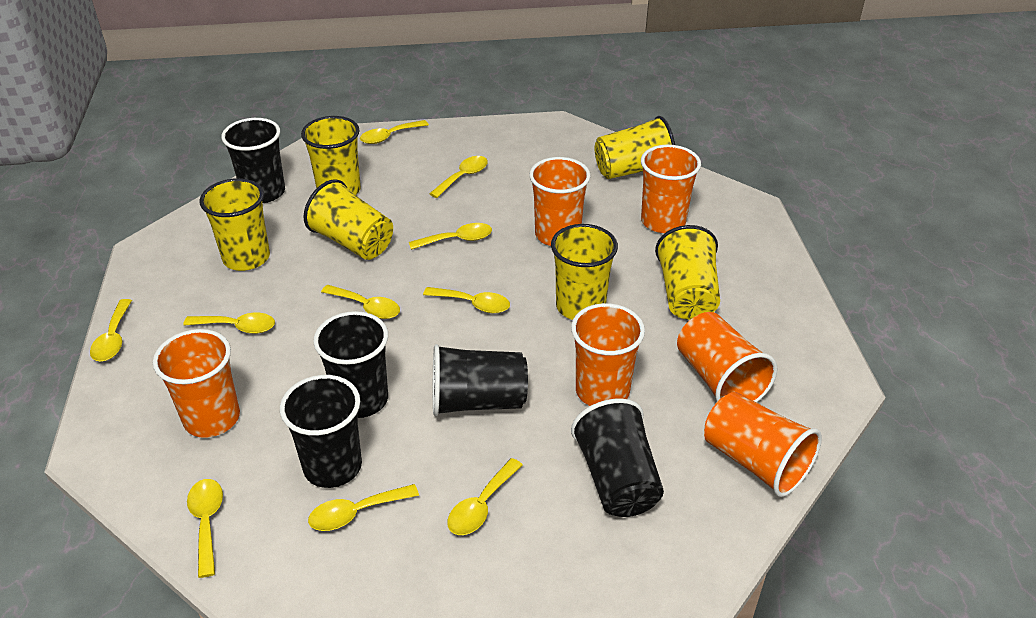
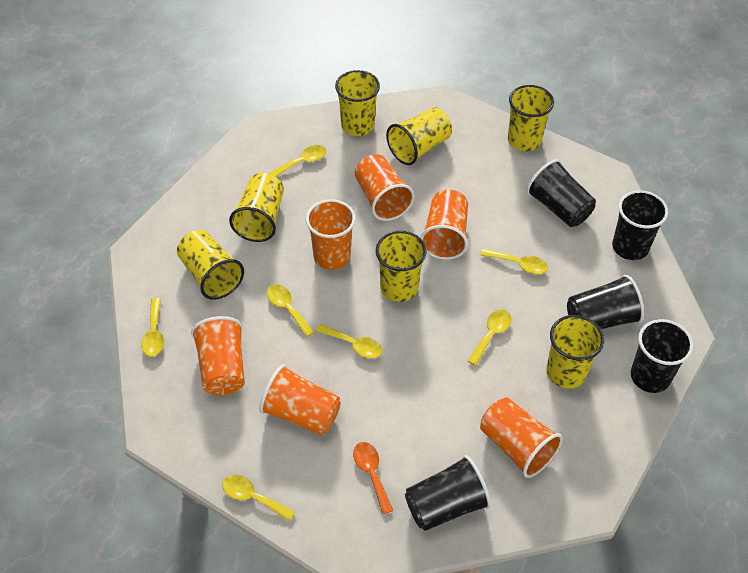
orange spoon: none = 0 -> [353,442,393,514] = 1
yellow cup: [200,178,270,271] [301,116,361,195] [304,179,393,260] [551,224,618,320] [595,116,675,179] [655,225,720,320] = 6 -> [177,230,244,300] [229,173,284,242] [335,70,380,136] [376,231,427,302] [386,107,452,165] [508,85,554,151] [546,315,604,389] = 7
yellow spoon: [90,299,132,361] [183,313,275,334] [187,479,223,578] [308,484,419,531] [321,285,400,319] [360,120,429,144] [409,223,492,250] [423,287,510,313] [429,156,488,198] [447,458,523,535] = 10 -> [141,298,164,356] [222,475,295,522] [267,284,314,337] [269,145,326,177] [316,324,382,358] [467,309,511,366] [480,249,548,274] = 7

